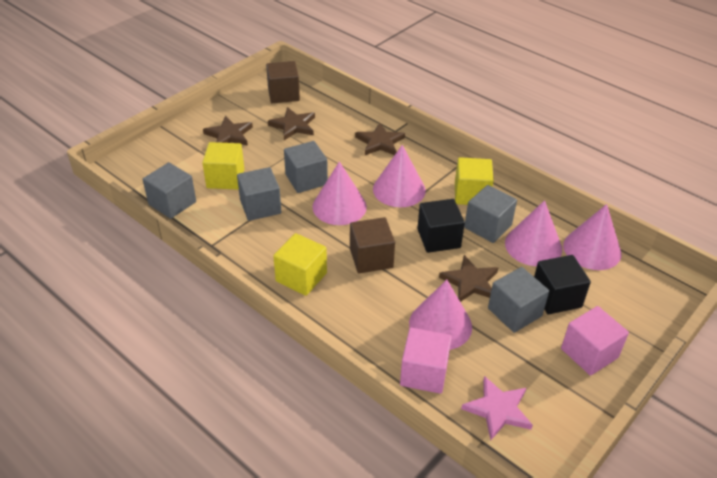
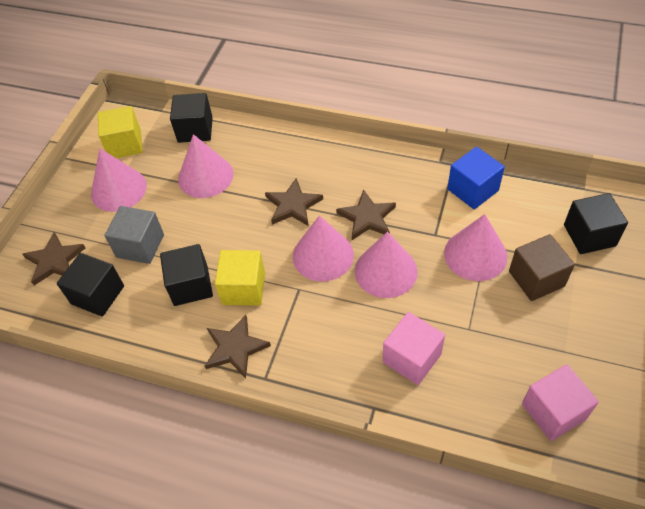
black cube: [417,199,465,253] [534,255,591,314] = 2 -> [57,253,124,317] [160,244,213,306] [170,93,213,143] [564,193,628,254] = 4
blue cube: none = 0 -> [447,147,505,209] = 1
brown cube: [266,61,300,103] [350,217,395,273] = 2 -> [509,234,575,301] = 1
grey cube: [143,162,196,219] [237,167,281,221] [284,141,328,193] [464,185,517,243] [488,267,549,333] = 5 -> [104,206,164,264] = 1
pink star: [461,376,533,440] = 1 -> none = 0
yellow cube: [202,142,244,190] [273,233,327,296] [455,157,494,205] = 3 -> [98,106,143,158] [215,250,265,306] = 2

